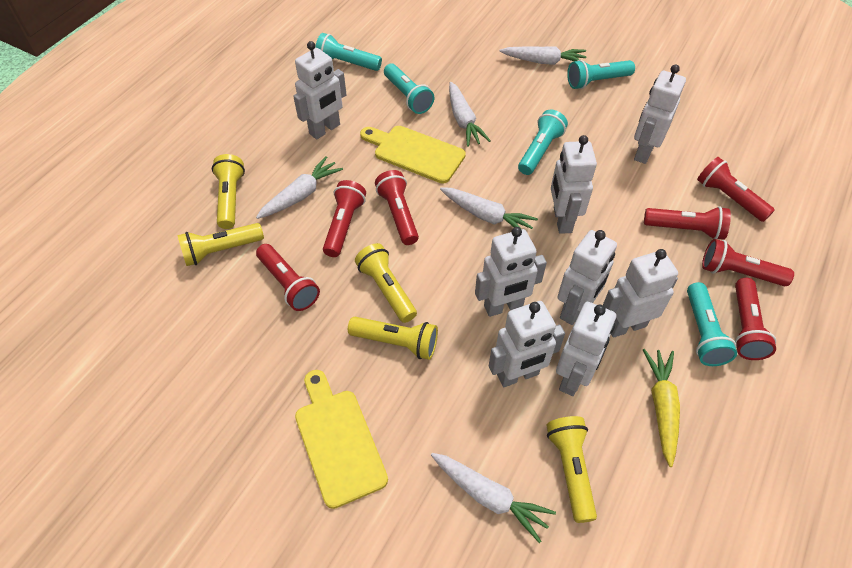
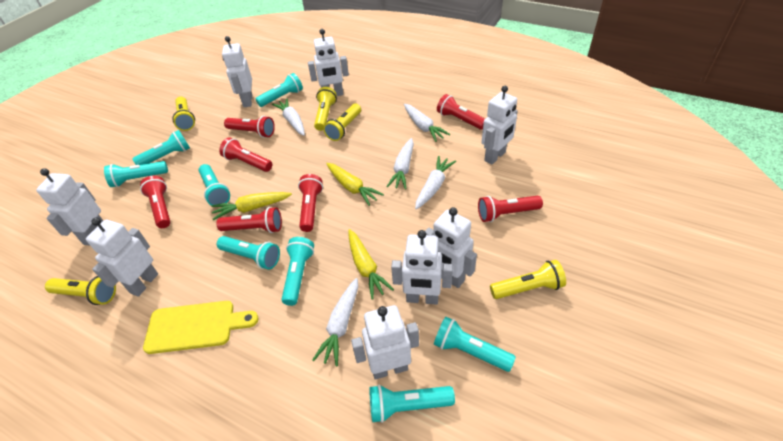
turquoise flashlight: [315,33,382,71] [384,64,434,114] [518,110,568,175] [567,60,635,89] [687,282,737,366] = 5 -> [104,161,168,187] [133,130,190,165] [199,164,230,206] [217,236,280,270] [255,73,303,107] [281,237,314,306] [369,385,455,423] [434,317,516,372] = 8
yellow carrot: [643,349,680,467] = 1 -> [211,192,292,220] [326,163,384,206] [349,229,394,300] = 3
yellow cutting board: [295,370,388,509] [360,126,466,184] = 2 -> [143,301,259,354] = 1

